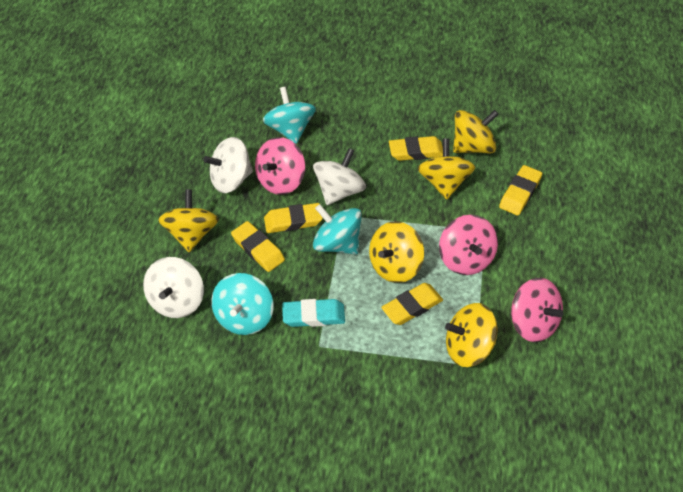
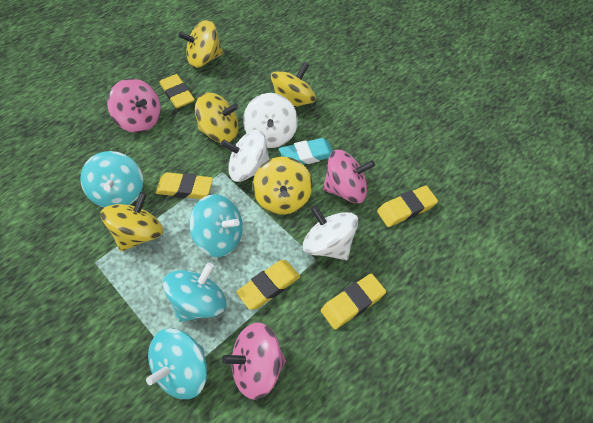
turquoise spinning top: [211,273,273,335] [263,87,316,144] [313,204,362,254] = 3 -> [80,151,143,208] [146,329,207,399] [163,263,226,322] [189,194,243,257] = 4

